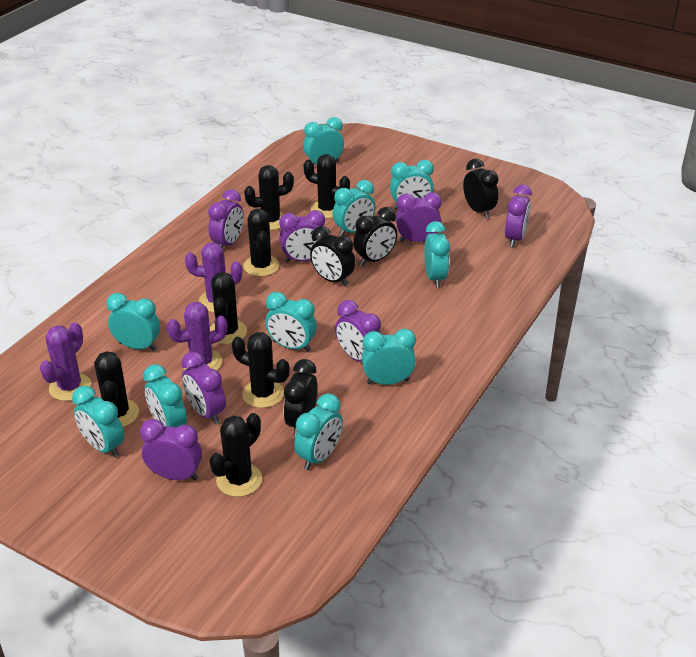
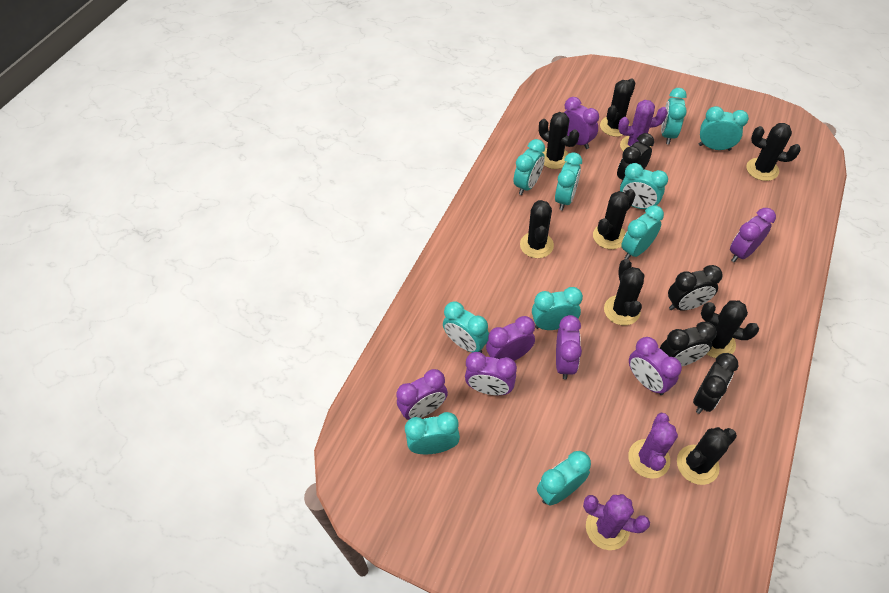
black cactus: [94,351,139,427] [209,413,262,497] [210,272,247,344] [232,332,290,408] [243,209,279,277] [244,165,294,230] [304,154,350,219] = 7 -> [520,200,554,258] [539,112,579,169] [593,189,636,249] [600,78,636,137] [604,259,644,325] [677,427,737,485] [701,300,759,358] [746,123,801,181] = 8

